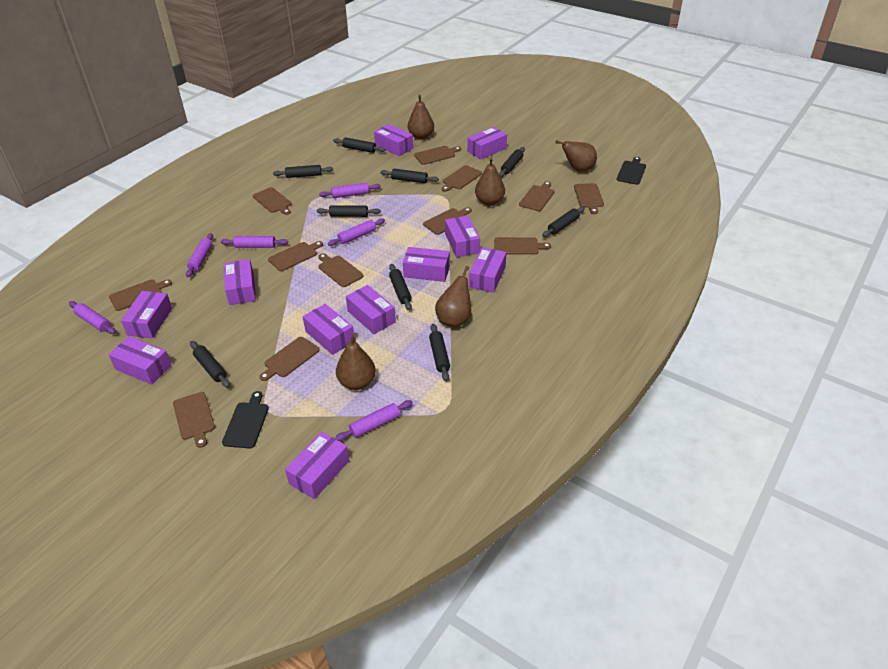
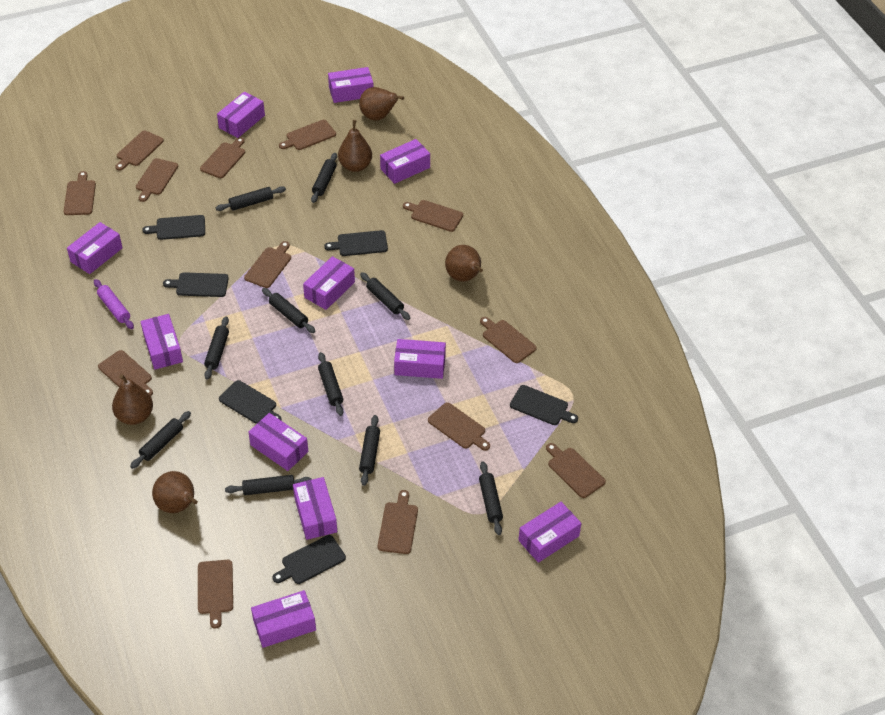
black cutting board: [222,391,269,449] [617,157,646,185] = 2 -> [142,215,205,240] [163,272,229,297] [219,380,282,424] [272,535,346,584] [324,230,388,256] [510,385,578,425] = 6
black rolling pin: [190,341,230,388] [273,165,333,178] [317,205,381,217] [333,137,386,153] [381,169,439,183] [389,264,412,310] [429,324,450,381] [499,147,525,177] [542,207,585,237] = 9 -> [130,411,191,469] [204,316,229,380] [216,186,286,211] [225,475,312,495] [262,288,315,333] [311,153,337,203] [318,352,343,416] [359,415,380,486] [360,272,410,320] [479,461,503,535] = 10
brown cutting board: [109,279,172,311] [173,392,215,448] [253,187,292,215] [259,337,320,381] [268,241,323,271] [318,253,364,287] [414,146,461,165] [423,207,472,235] [442,165,482,192] [494,237,551,255] [519,181,554,211] [574,183,604,214] = 12 -> [64,171,96,215] [98,350,153,396] [115,130,164,171] [136,158,178,202] [198,560,233,629] [200,137,245,178] [244,241,291,288] [279,120,336,150] [378,490,418,554] [403,200,463,232] [428,402,490,451] [480,317,537,363] [546,443,606,498] = 13
purple rolling pin: [69,301,116,334] [186,233,213,277] [221,236,288,248] [319,183,381,198] [328,218,385,246] [335,400,413,441] = 6 -> [94,279,134,329] = 1

